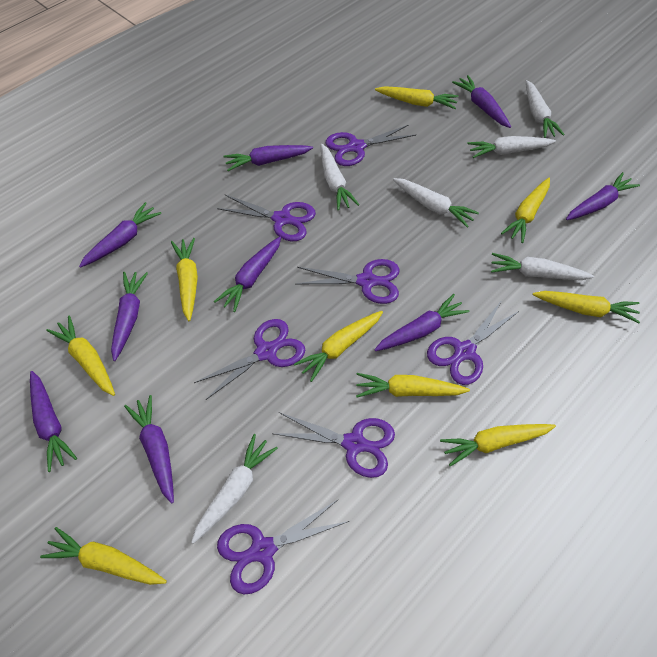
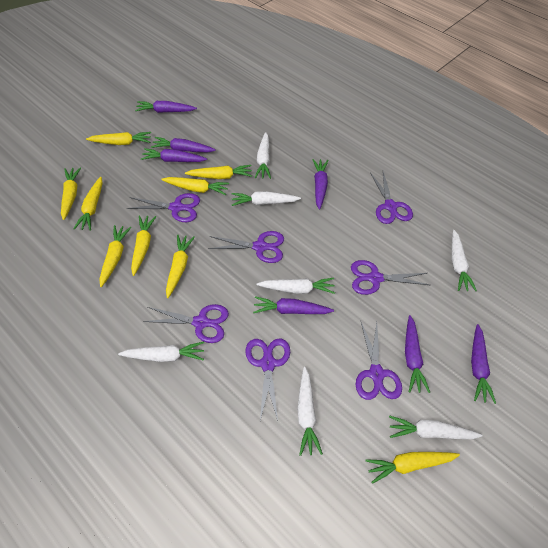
purple carrot: [30,371,77,472] [79,202,161,268] [111,272,148,361] [124,395,174,504] [214,236,281,312] [224,145,313,171] [374,294,469,351] [452,75,511,128] [566,172,640,220] = 9 -> [135,101,197,113] [141,148,207,162] [151,137,216,152] [253,296,334,314] [312,159,329,210] [405,315,430,393] [471,324,496,404] = 7
white carrot: [191,434,278,544] [321,144,359,210] [393,178,479,228] [468,136,556,158] [491,253,594,280] [526,80,565,138] = 6 -> [118,341,204,362] [231,191,301,206] [255,132,271,179] [257,278,335,294] [297,367,323,456] [389,415,483,439] [452,230,477,291] = 7

